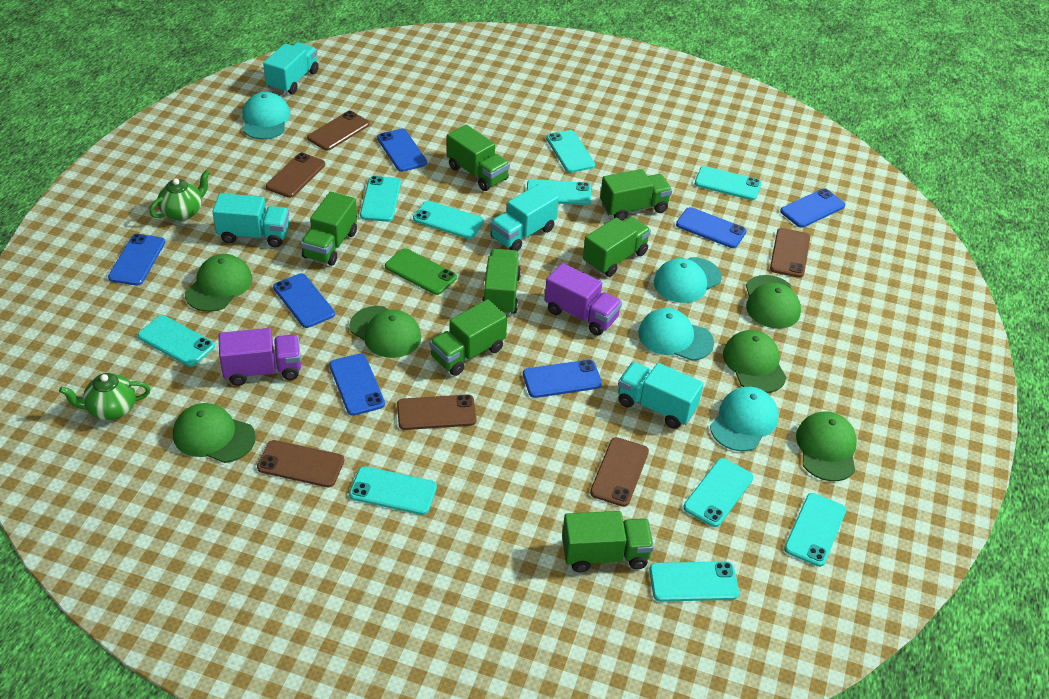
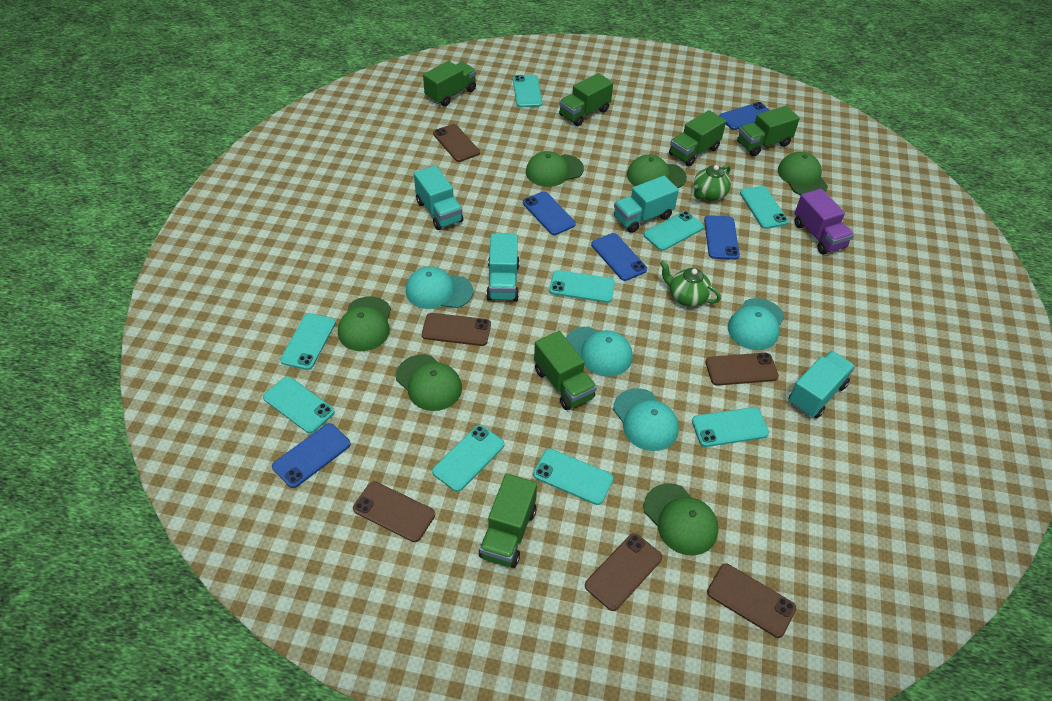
blue phone: [108,234,165,286] [273,273,335,328] [329,353,385,416] [377,129,427,172] [523,360,602,398] [676,207,747,248] [780,188,845,228] = 7 -> [272,423,351,488] [523,191,576,235] [591,233,647,281] [704,215,740,260] [719,102,770,130] = 5
green phone: [385,248,457,295] = 1 -> none = 0
green truck: [301,191,357,266] [429,299,507,376] [447,125,510,191] [482,249,521,316] [562,511,654,572] [583,217,651,277] [600,169,672,221] = 7 -> [423,61,476,106] [479,474,537,568] [534,331,597,410] [559,73,613,126] [669,110,726,166] [737,106,800,156] = 6
purple truck: [219,328,301,386] [545,263,622,336] = 2 -> [794,189,854,254] = 1
turquoise phone: [138,315,215,367] [349,466,437,515] [360,176,401,222] [413,201,484,239] [527,179,591,205] [546,130,595,173] [649,561,739,602] [683,458,754,527] [695,166,762,200] [784,493,846,567] = 10 -> [263,376,335,433] [280,313,336,370] [432,425,505,492] [513,75,542,107] [533,448,613,505] [549,270,615,303] [644,211,704,251] [692,407,769,447] [740,186,789,229] = 9

